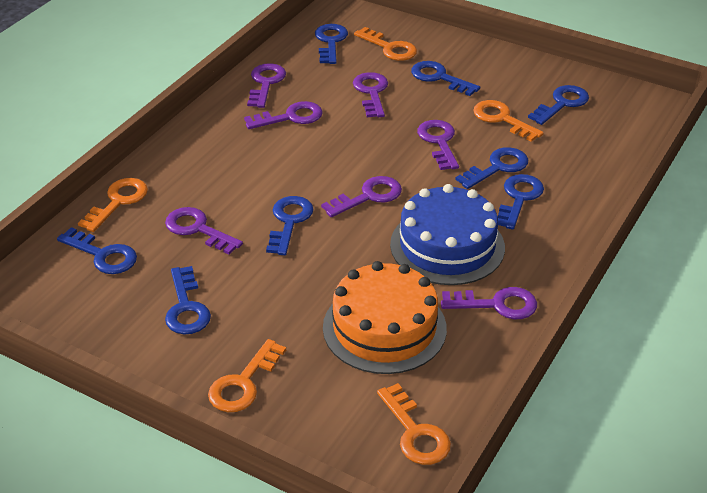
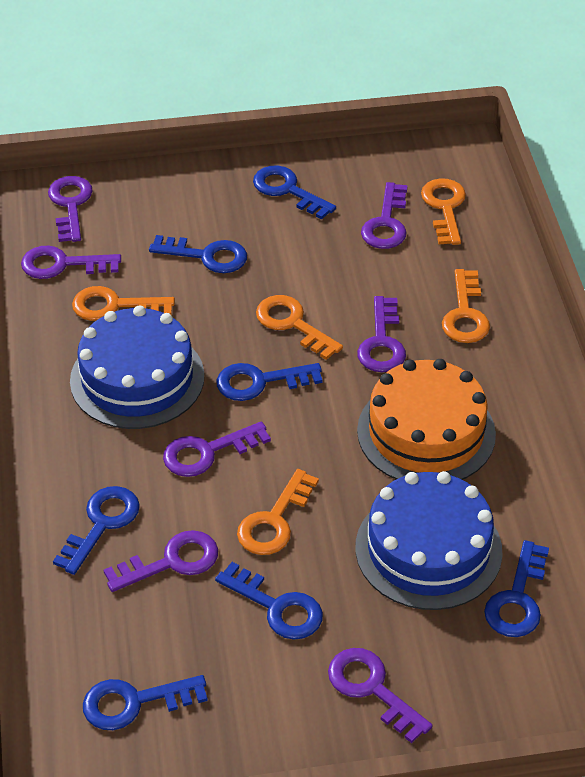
blue cake: [390,184,505,285] = 1 -> [70,305,204,429] [355,471,503,610] = 2
blue key: [57,227,137,274] [165,266,211,335] [266,196,313,255] [315,24,348,64] [411,61,480,96] [455,147,528,189] [498,174,544,230] [528,85,589,125] = 8 -> [53,486,140,575] [83,675,208,730] [149,235,247,273] [215,562,323,640] [216,363,322,401] [253,166,336,219] [484,540,549,637] = 7

